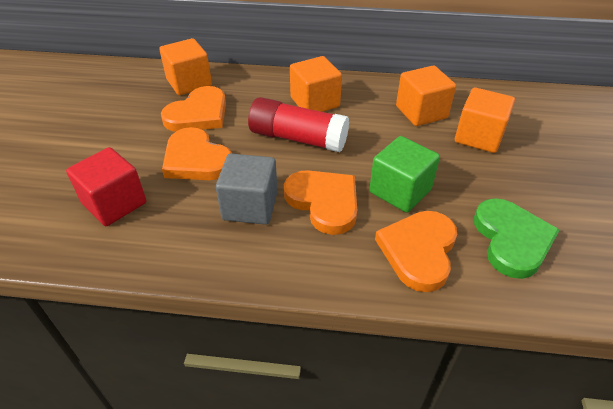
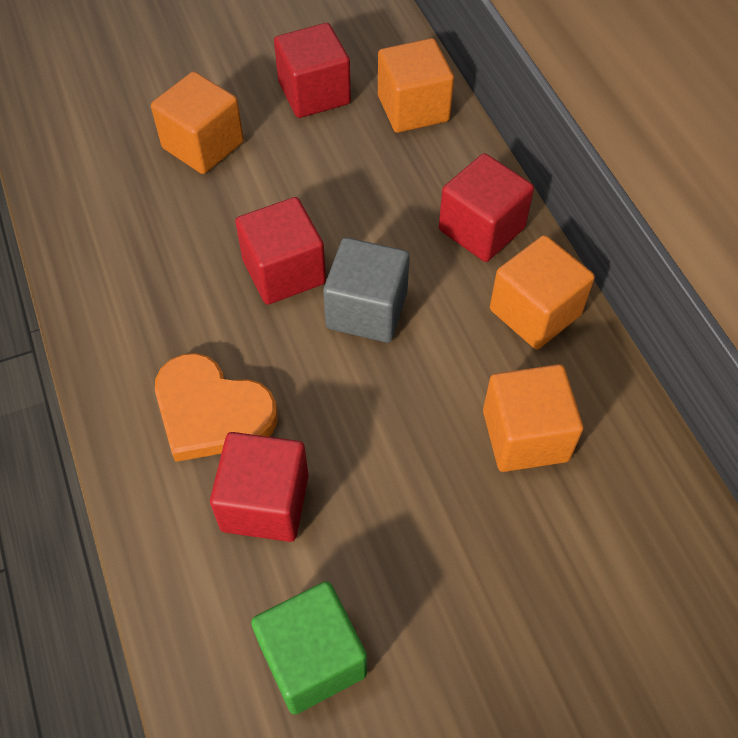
green heart: [474,198,560,279] = 1 -> none = 0
orange heart: [161,86,226,132] [162,127,232,180] [284,170,357,235] [375,211,457,292] = 4 -> [155,353,278,462] = 1
red cube: [66,147,146,226] = 1 -> [210,432,309,542] [235,197,326,305] [274,23,351,118] [439,153,534,262] = 4
red glue stick: [248,97,349,152] = 1 -> none = 0

